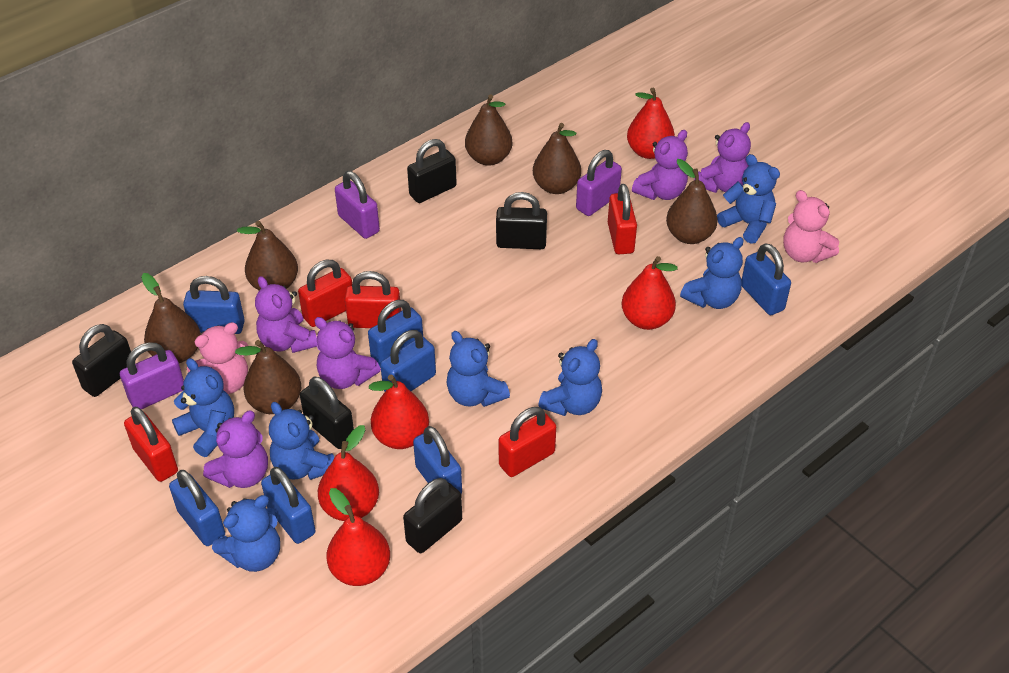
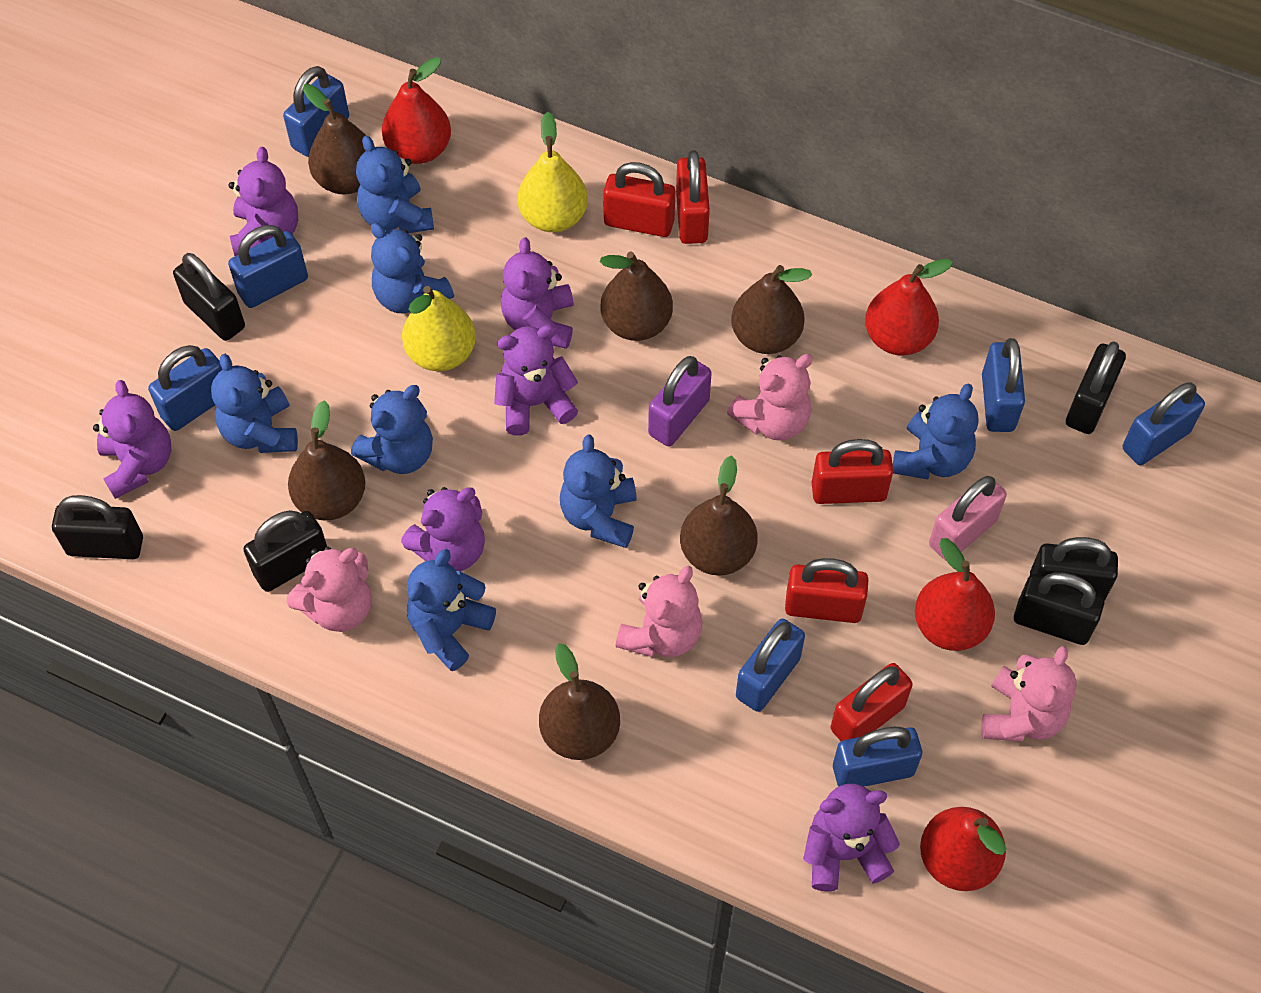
black padlock: [72,324,131,397] [300,377,354,449] [403,478,462,553] [407,139,457,203] [496,192,547,249] = 5 -> [52,495,143,559] [173,253,245,341] [243,510,327,592] [1014,572,1104,645] [1030,537,1118,601] [1066,341,1126,434] = 6
pink padlock: none = 0 -> [929,476,1007,561] = 1
pink teddy bear: [187,322,248,394] [783,190,839,263] = 2 -> [287,547,371,632] [616,566,703,657] [727,354,813,441] [981,646,1077,742] = 4
purple padlock: [120,342,184,409] [335,171,380,239] [576,150,622,216] = 3 -> [648,356,712,447] = 1
purple teddy bear: [203,411,268,488] [255,276,317,353] [315,317,381,389] [632,130,688,200] [694,122,751,193] = 5 -> [93,380,171,499] [229,147,298,256] [401,487,485,571] [494,325,578,436] [501,238,574,349] [803,784,900,891] = 6
red pear: [318,425,379,521] [327,488,390,586] [369,374,429,449] [622,256,678,330] [627,88,675,159] = 5 -> [382,57,451,164] [865,259,953,356] [915,538,995,651] [920,807,1006,891] = 4
yellow pear: none = 0 -> [402,286,476,371] [518,112,588,232] = 2

